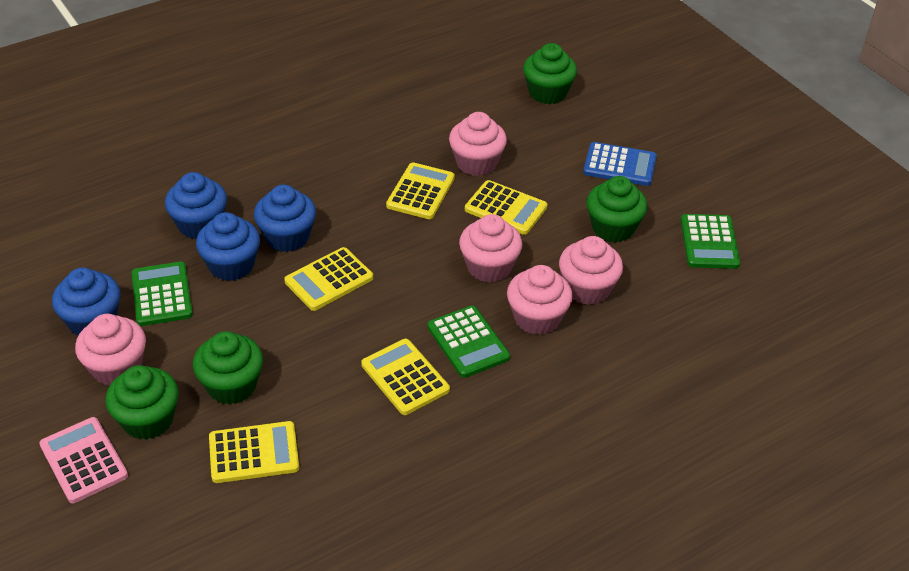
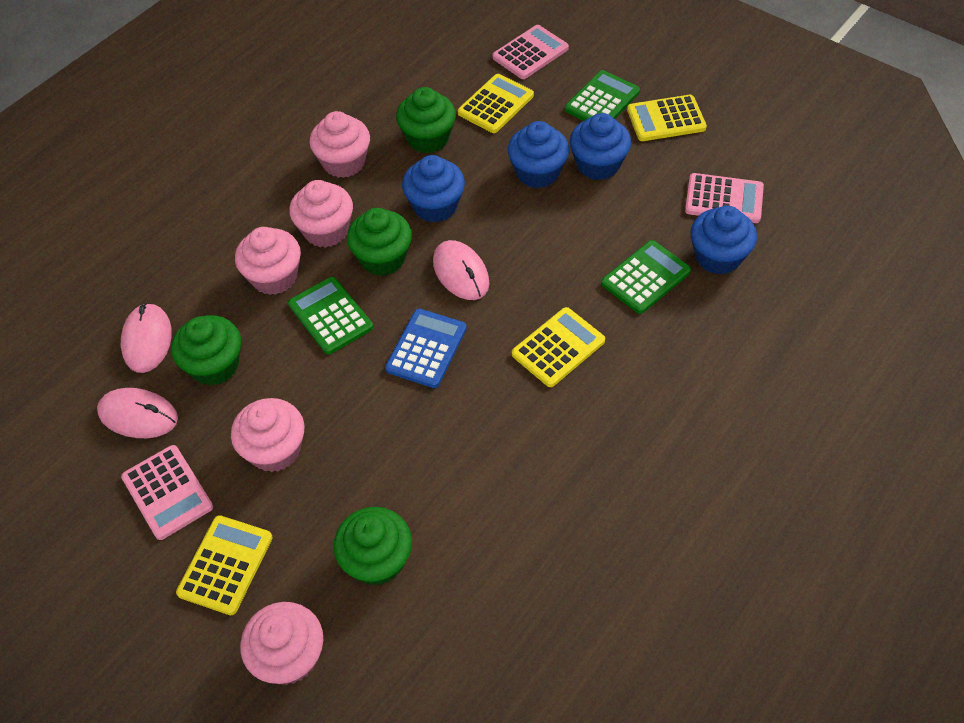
pink calculator: [39,417,128,503] = 1 -> [121,445,213,540] [492,25,569,79] [685,173,764,223] = 3
pink mouse: none = 0 -> [97,388,178,438] [121,303,172,373] [433,240,489,300] = 3
yellow calculator: [209,421,299,483] [284,247,373,311] [361,339,450,415] [386,162,455,219] [465,180,547,235] = 5 -> [176,515,273,615] [458,74,534,133] [512,307,605,387] [627,95,707,141] = 4

